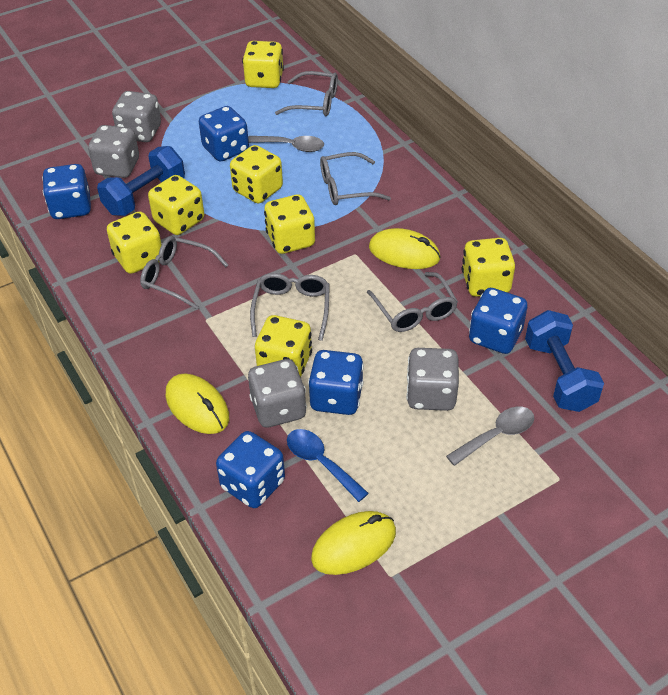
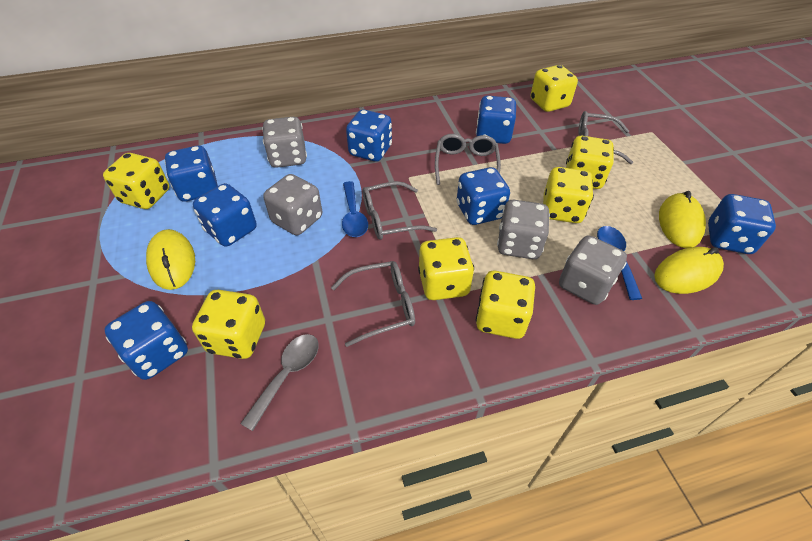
blue dice: [42,164,91,219] [199,106,249,161] [216,431,285,508] [308,350,364,415] [469,288,528,354] = 5 -> [104,301,188,380] [165,145,218,202] [193,183,257,247] [346,110,392,161] [457,167,510,225] [476,96,516,144] [708,194,776,254] = 7
blue dumbbell: [97,146,185,216] [525,310,604,412] = 2 -> none = 0
blue spoon: [287,429,369,502] = 1 -> [342,181,368,237] [597,226,642,300] = 2
grey glasses: [140,236,228,310] [250,273,330,341] [275,71,338,116] [320,152,391,205] [367,272,458,332] = 5 -> [331,261,415,347] [362,181,437,240] [435,134,501,185] [578,111,633,164] = 4
grey spoon: [248,136,324,152] [446,406,534,466] = 2 -> [240,334,319,431] = 1

